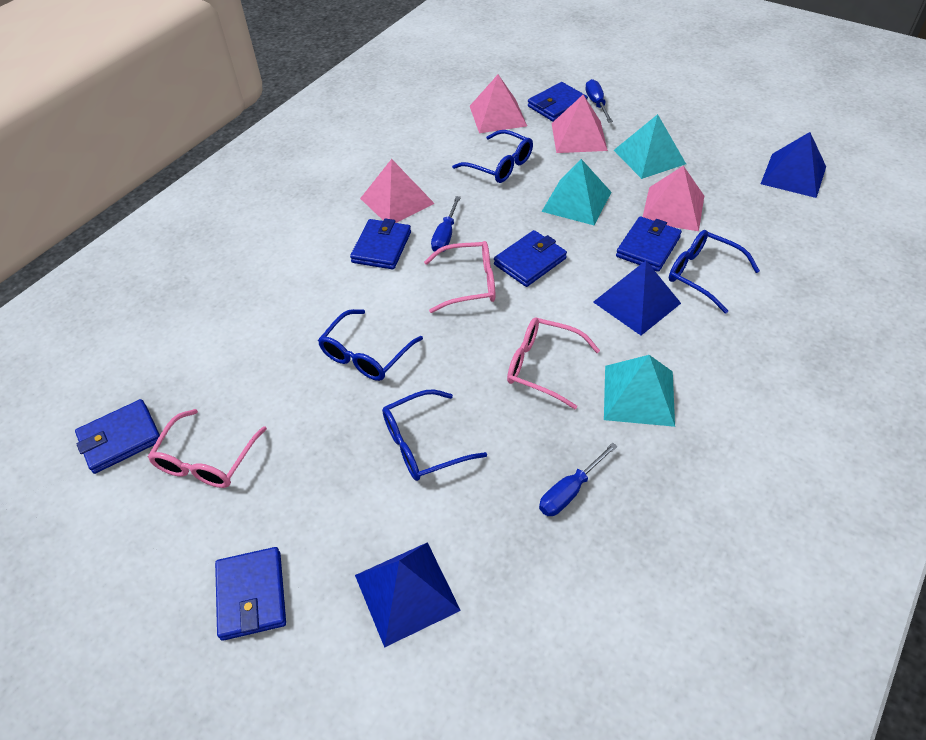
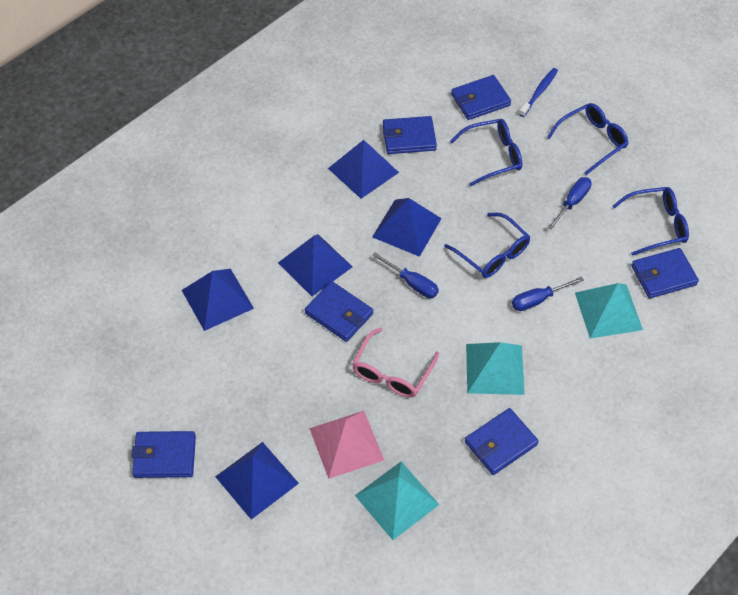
blue pyramid: [355,542,461,648] [593,261,681,335] [761,132,826,198] = 3 -> [182,269,254,331] [215,442,299,520] [278,234,353,296] [328,140,399,199] [372,198,442,257] = 5
blue toothbrush: none = 0 -> [519,68,558,117] = 1
pink glasses: [148,409,267,488] [424,241,496,313] [507,317,600,409] = 3 -> [352,328,439,398] = 1
pink pyramid: [360,159,435,223] [470,75,527,133] [551,95,608,153] [643,165,704,231] = 4 -> [309,411,384,479] = 1

